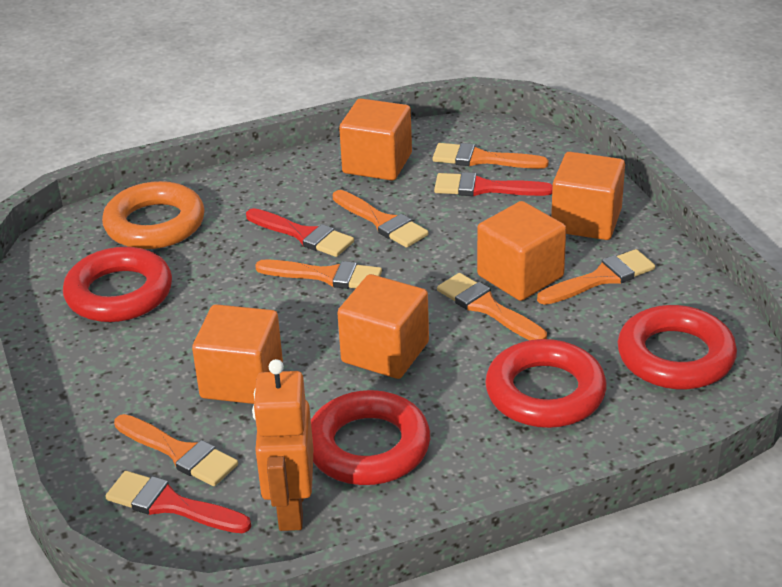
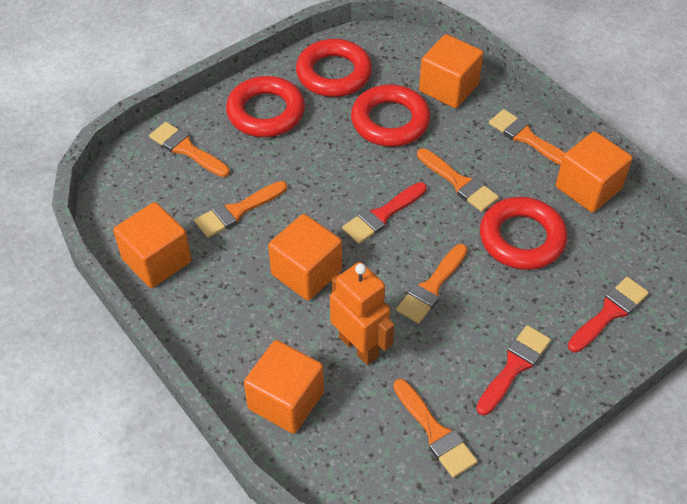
orange ring: [102,181,205,249] = 1 -> none = 0

